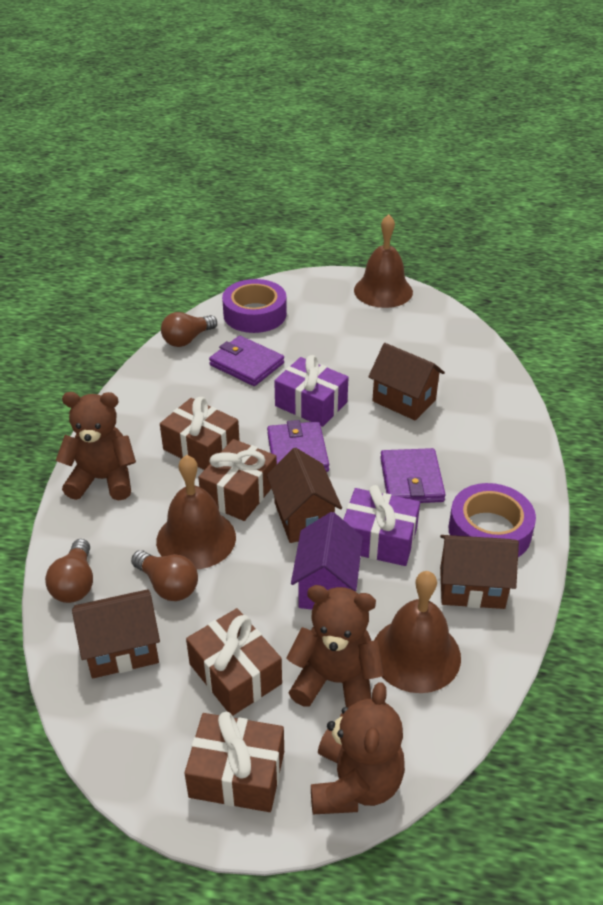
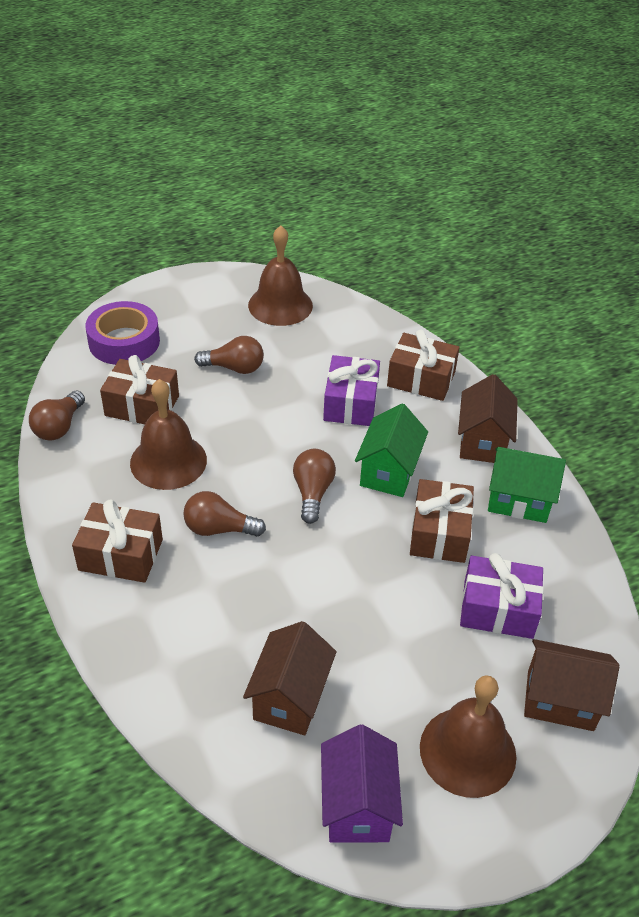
brown house: [72,589,160,678] [267,448,342,543] [368,343,445,421] [440,535,519,609] = 4 -> [243,621,336,735] [458,374,518,463] [524,639,619,731] = 3
brown light bulb: [45,539,93,603] [131,550,198,601] [161,312,217,347] = 3 -> [29,391,85,441] [183,491,266,537] [194,336,264,374] [293,449,336,524] = 4
brown teddy bear: [56,392,136,500] [286,585,384,708] [311,682,405,814] = 3 -> none = 0
green house: none = 0 -> [355,404,428,497] [488,447,566,523] = 2
purple tape: [222,279,287,333] [448,483,536,557] = 2 -> [85,301,160,365] = 1
purple wallet: [209,336,284,386] [267,420,329,472] [380,448,446,503] = 3 -> none = 0

